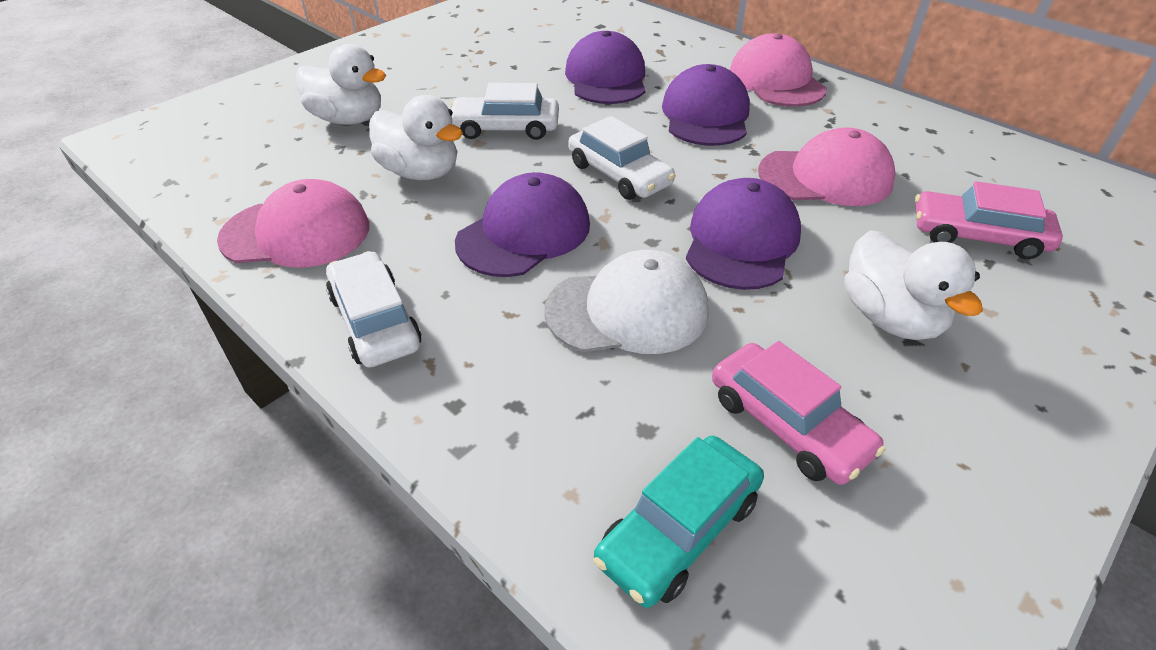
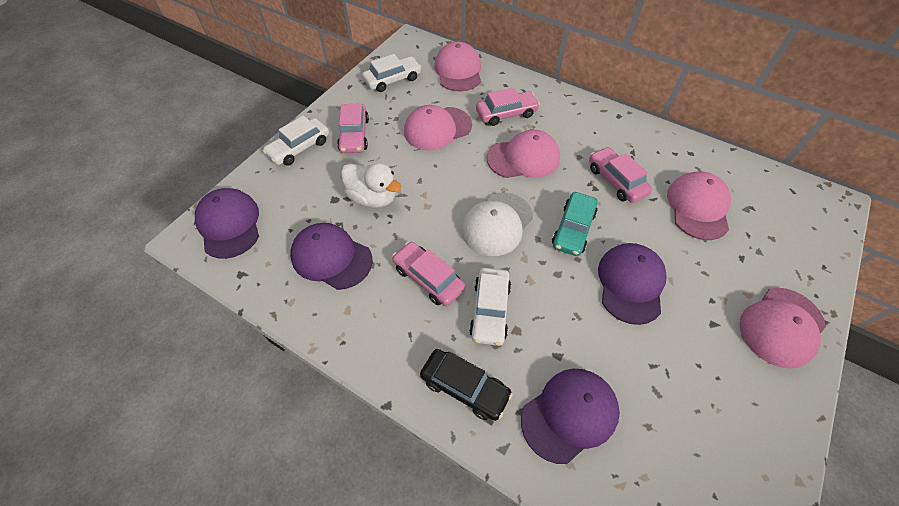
black car: none = 0 -> [420,349,513,421] = 1
pink cap: [217,179,369,268] [730,33,827,107] [758,127,896,206] = 3 -> [404,105,472,150] [434,42,481,91] [487,130,560,178] [667,171,731,240] [739,288,826,369] = 5
pink car: [712,341,885,485] [915,181,1063,259] = 2 -> [337,103,369,153] [392,242,465,306] [476,88,540,126] [589,147,652,203] = 4
white duck: [295,44,386,125] [369,95,463,180] [844,230,983,340] = 3 -> [341,163,401,208] = 1

